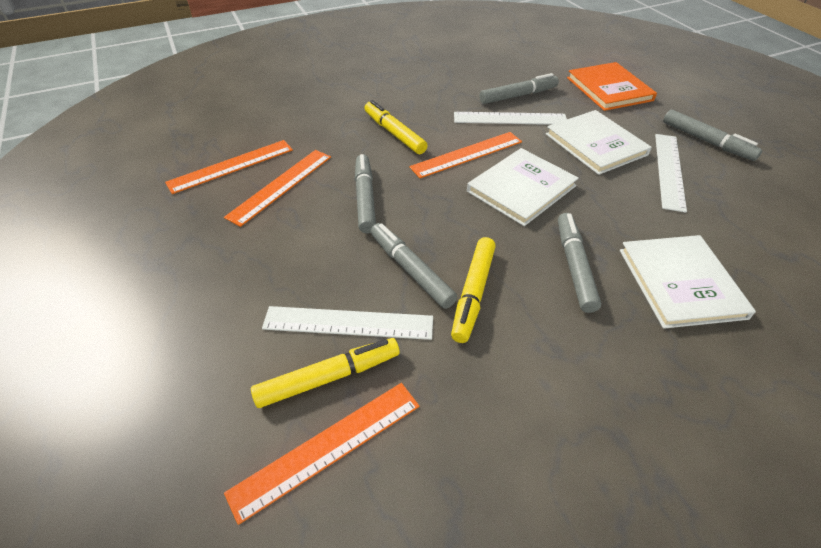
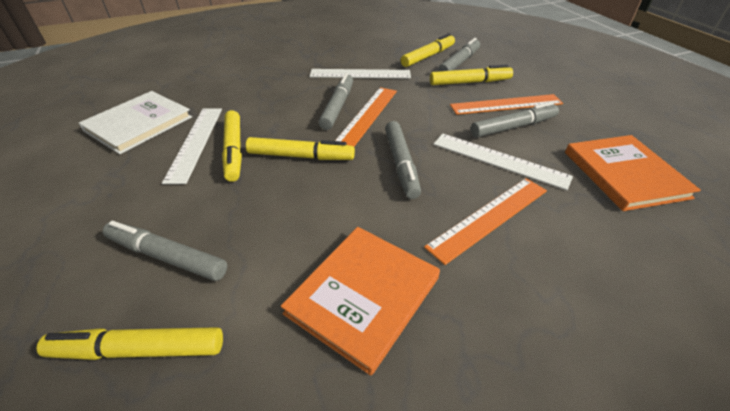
orange book: [567,62,657,111] = 1 -> [281,227,440,376] [565,135,701,211] = 2
orange ruler: [165,140,293,194] [224,150,331,227] [224,383,420,525] [409,132,522,178] = 4 -> [335,87,397,147] [424,178,547,265] [450,94,563,115] = 3
white book: [467,148,579,226] [546,110,652,175] [620,235,756,329] = 3 -> [79,91,192,154] = 1
yellow marker: [251,338,400,408] [364,100,428,154] [451,237,496,343] = 3 -> [37,327,223,360] [222,110,242,182] [246,137,355,160] [401,33,455,67] [430,65,513,85] = 5

